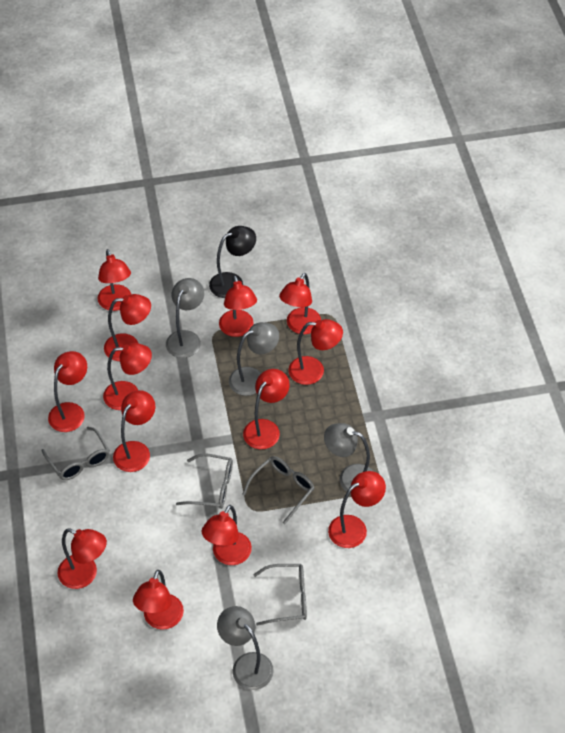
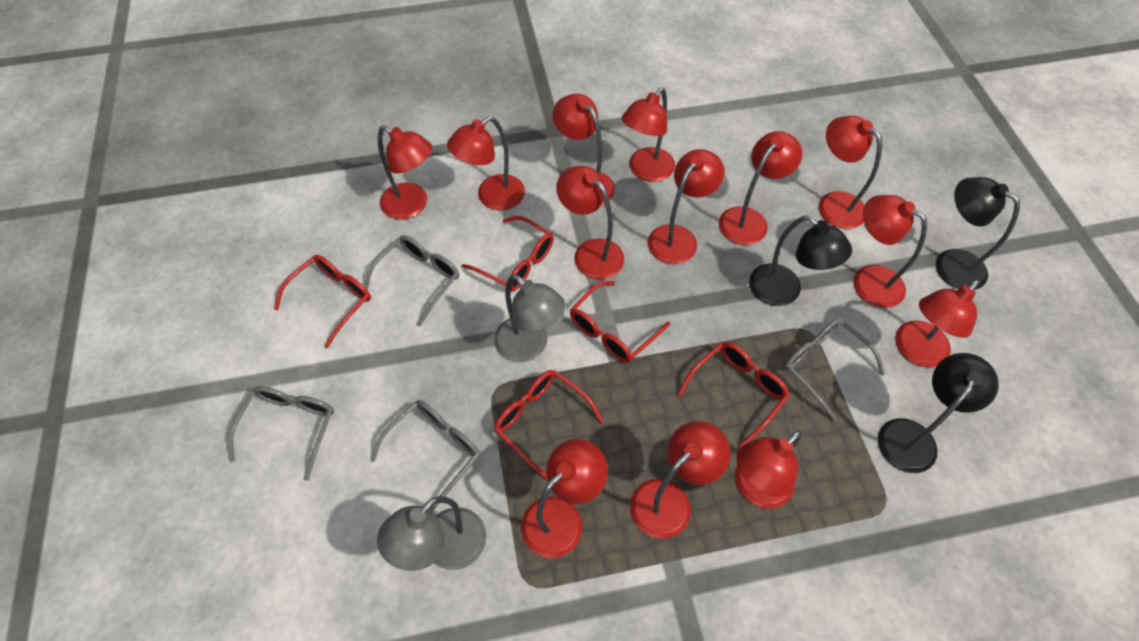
black lamp: [209,226,256,298] = 1 -> [749,215,852,306] [878,353,999,473] [936,177,1020,290] = 3
grey lamp: [166,278,204,358] [217,606,274,690] [229,322,279,396] [324,423,374,494] = 4 -> [377,496,486,571] [494,274,565,362] = 2
red glasses: none = 0 -> [274,255,371,348] [461,216,554,291] [494,370,604,481] [570,281,670,363] [677,342,790,448] = 5

